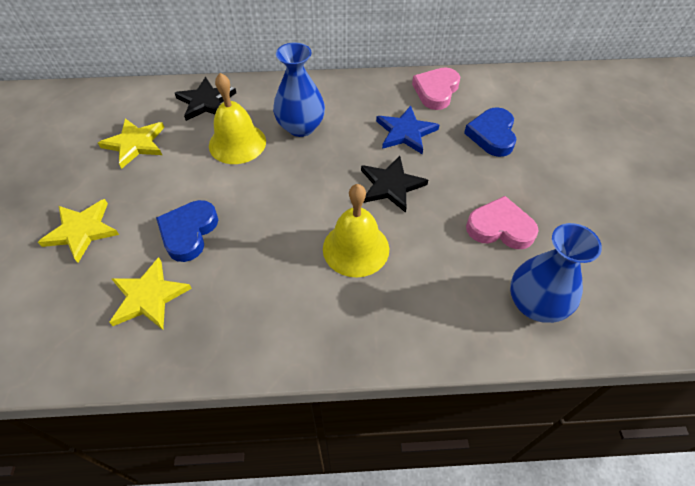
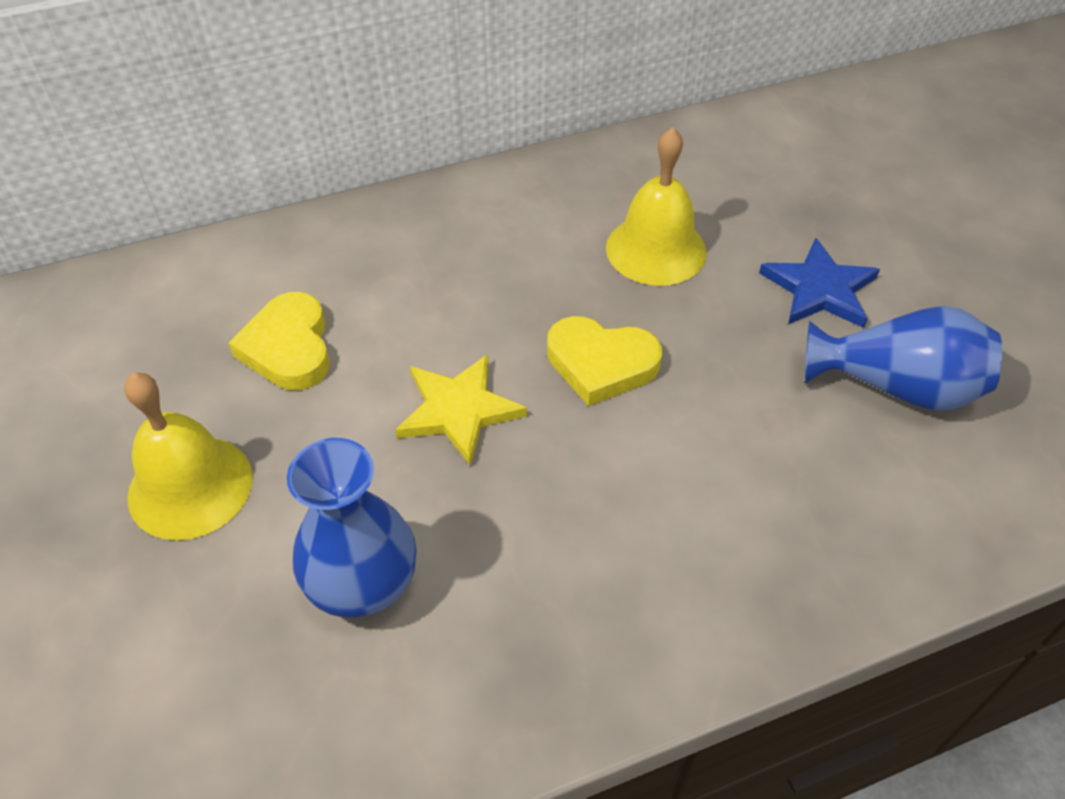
black star: [175,77,236,121] [361,156,428,213] = 2 -> none = 0
blue heart: [156,200,218,262] [464,107,516,157] = 2 -> none = 0
pink heart: [412,67,460,110] [466,196,539,249] = 2 -> none = 0
yellow heart: none = 0 -> [229,292,330,390] [547,316,662,406] = 2
yellow star: [38,199,119,263] [98,118,164,169] [109,257,192,330] = 3 -> [395,354,527,466] = 1

